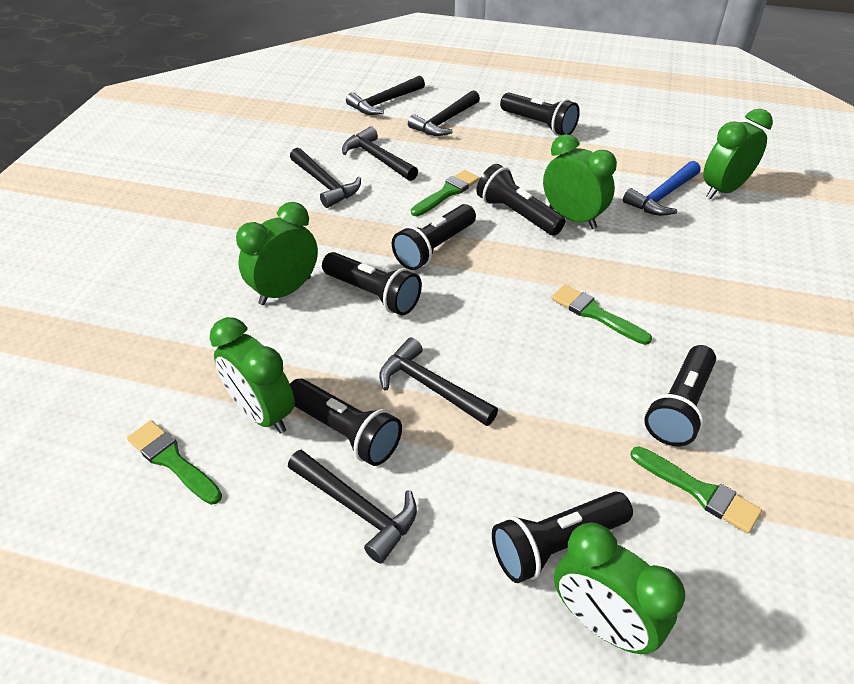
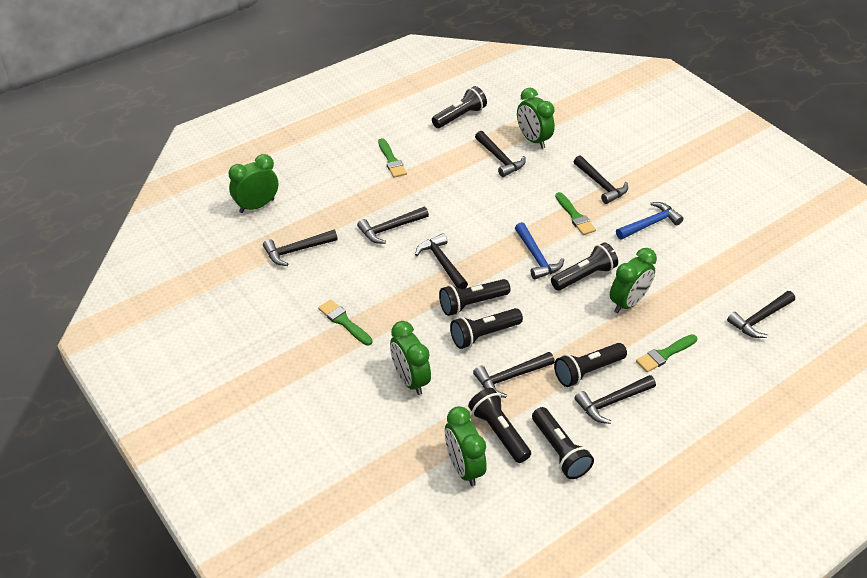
black hammer: [288,449,417,564] [290,148,361,208] [342,127,418,181] [346,75,425,115] [379,337,498,426] [408,90,480,136] = 6 -> [263,230,338,266] [357,207,429,244] [415,233,468,289] [473,352,555,398] [475,131,526,177] [574,155,628,204] [574,375,656,424] [727,291,795,338] = 8
blue hammer: [623,161,700,216] = 1 -> [515,222,564,280] [616,202,684,239] = 2

